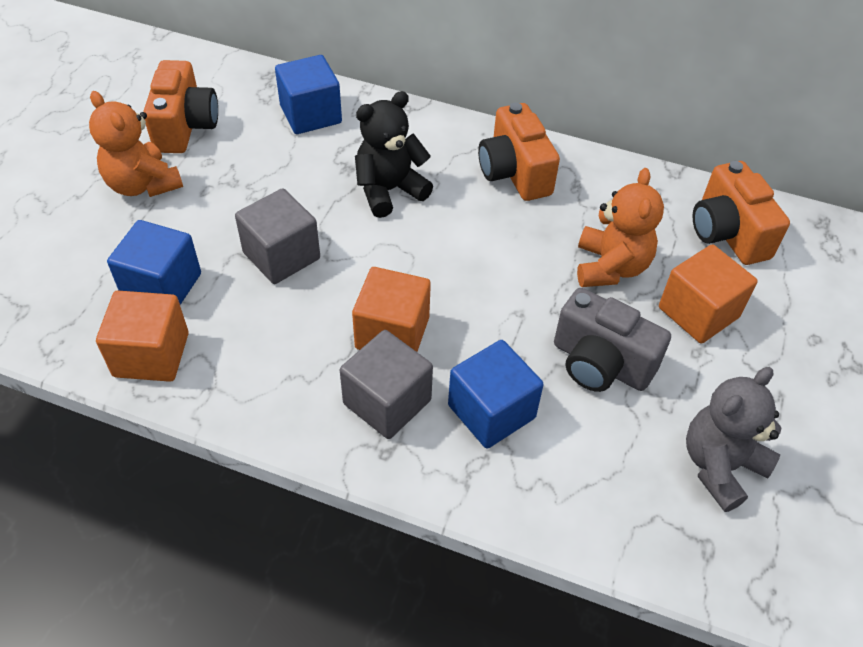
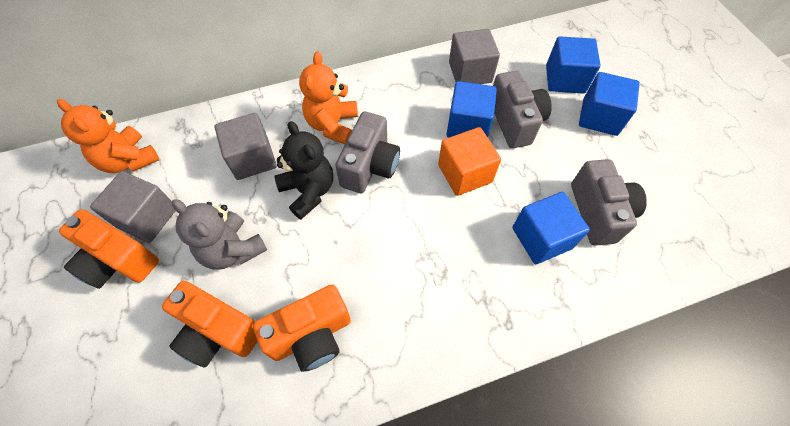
blue cube: [107,220,201,305] [275,55,342,134] [448,340,544,449] = 3 -> [447,81,497,137] [513,192,590,264] [546,36,600,94] [579,72,640,136] = 4
grey camera: [554,288,671,392] = 1 -> [335,111,400,193] [493,71,552,148] [571,159,647,246] = 3
grey cube: [235,188,320,284] [340,330,433,439] = 2 -> [90,171,175,243] [215,113,277,180] [449,29,500,84] = 3
orange cube: [96,291,189,382] [352,267,431,352] [659,244,757,344] = 3 -> [438,127,501,196] = 1

